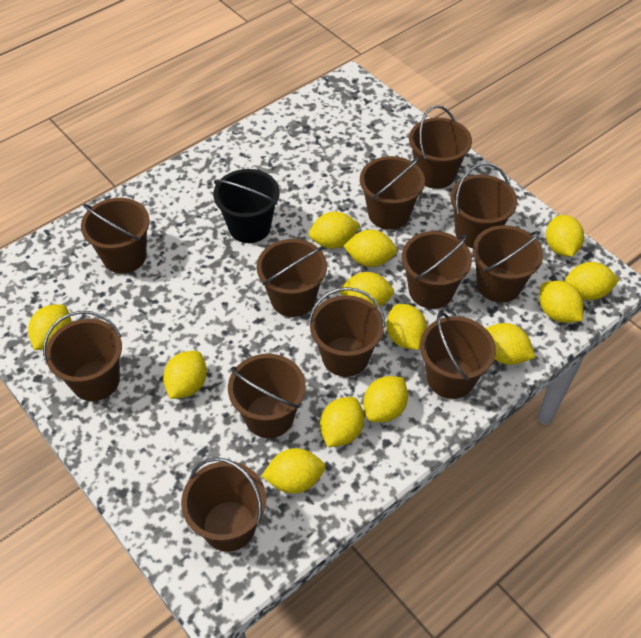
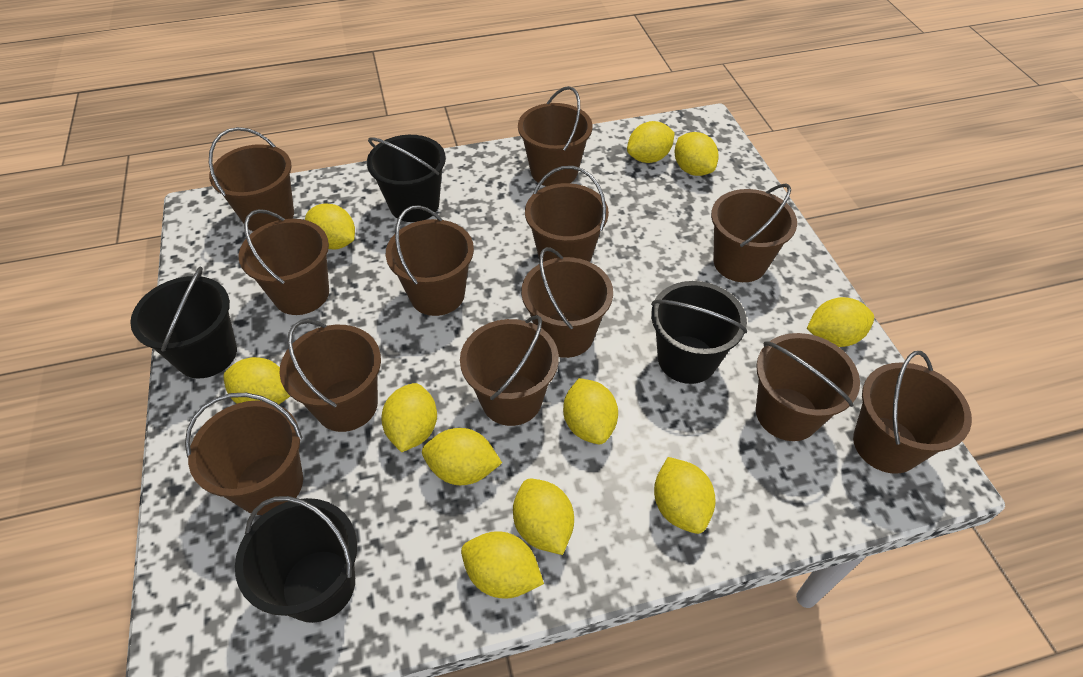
black bucket: [213,169,280,243] = 1 -> [130,267,237,378] [235,496,357,623] [367,135,446,222] [651,281,747,384] = 4
yellow lemon: [28,304,72,350] [163,351,207,399] [262,448,325,494] [309,212,360,249] [320,397,364,447] [339,272,394,308] [343,230,397,267] [363,376,408,422] [386,304,427,350] [486,323,535,365] [539,281,584,323] [546,215,584,257] [564,262,619,300] = 13 -> [224,357,290,404] [305,203,355,249] [381,383,437,452] [422,428,502,485] [461,531,544,599] [513,479,574,555] [563,378,618,444] [627,121,675,163] [654,457,716,534] [675,132,718,176] [807,297,874,347] = 11

